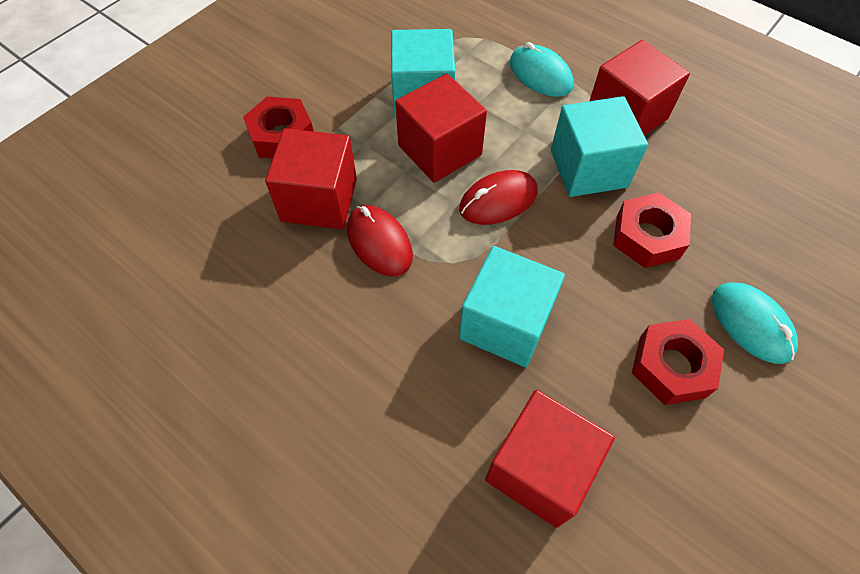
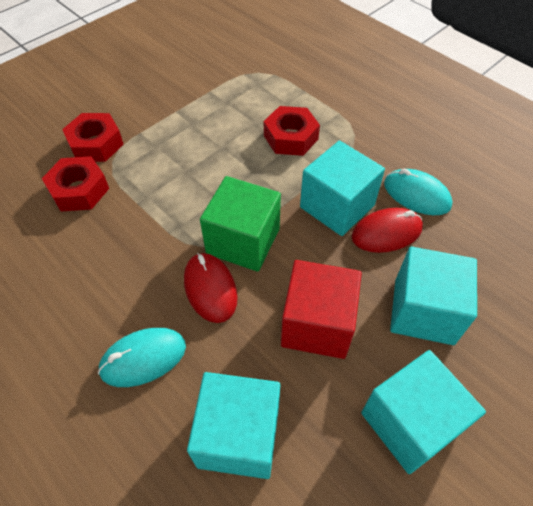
green cube: none = 0 -> [200,176,281,272] = 1
red cube: [265,128,357,229] [395,74,487,183] [485,390,615,528] [590,40,690,136] = 4 -> [281,260,362,359] = 1
turquoise cube: [391,29,455,118] [459,246,565,367] [551,96,648,197] = 3 -> [187,372,280,479] [300,141,385,236] [361,350,486,474] [390,247,477,345] = 4

